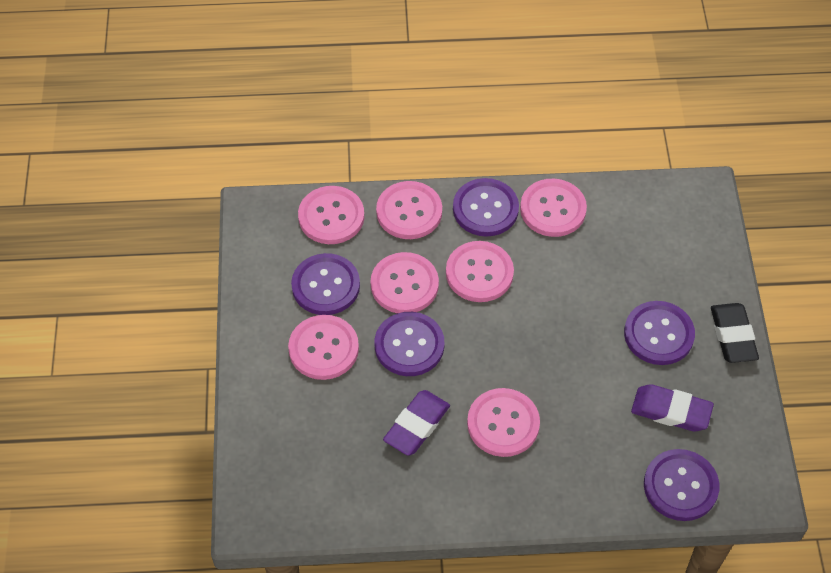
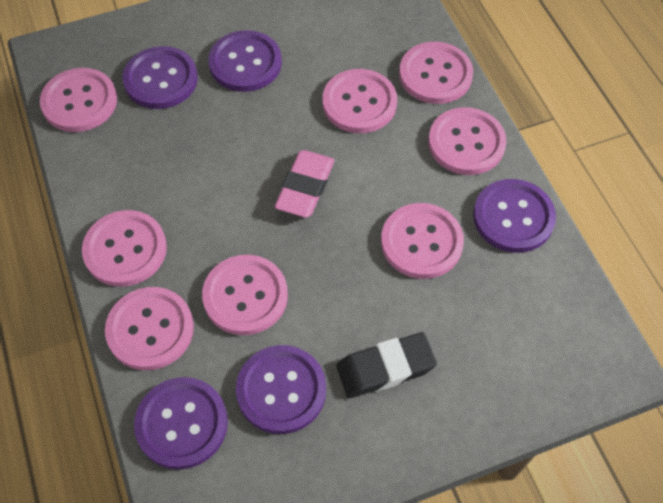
pink button: [288,315,359,380] [298,186,364,244] [371,252,439,313] [376,181,442,239] [446,241,514,302] [467,388,540,457] [520,179,587,237] = 7 -> [40,68,117,132] [82,210,167,287] [105,287,194,370] [202,255,288,335] [322,69,397,133] [381,203,464,279] [399,42,473,104] [428,107,507,175] = 8
pink eraser: none = 0 -> [274,150,334,218] = 1
purple eraser: [383,390,450,456] [631,384,714,431] = 2 -> none = 0

